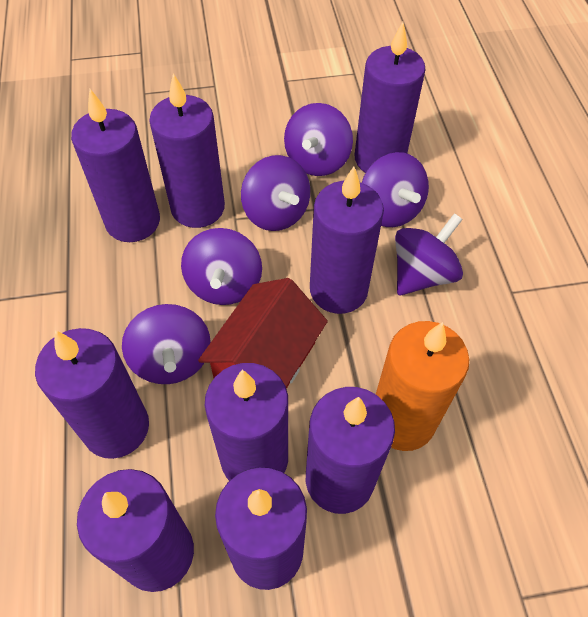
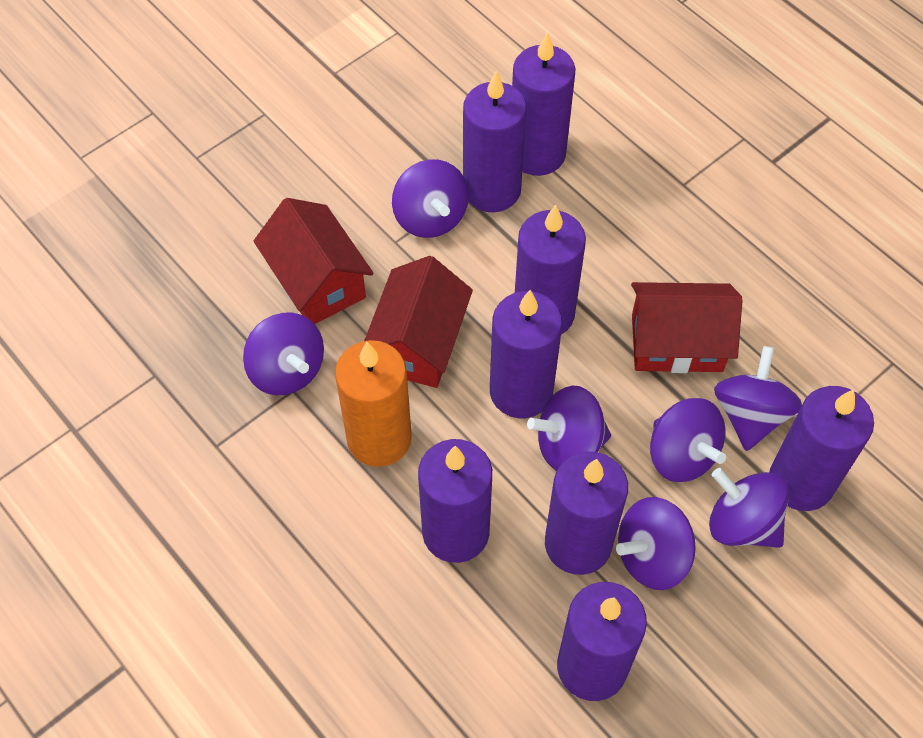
purple candle: [35,328,149,459] [71,89,160,242] [77,469,194,592] [149,73,225,228] [205,363,288,481] [215,467,307,590] [306,387,395,514] [310,166,384,314] [355,22,426,173] = 9 -> [418,439,492,563] [463,71,527,212] [490,290,562,418] [512,32,575,176] [515,205,586,335] [545,451,628,575] [557,582,647,701] [769,386,874,511] = 8
purple spinning top: [122,304,211,384] [181,228,262,305] [241,155,310,231] [284,103,353,176] [362,152,429,227] [395,213,463,295] = 6 -> [243,313,324,396] [392,159,469,238] [527,386,611,471] [616,497,696,590] [650,398,726,482] [709,468,789,548] [714,346,802,451] = 7
red house: [198,278,328,389] = 1 -> [254,198,374,324] [364,256,473,388] [631,282,743,373] = 3

